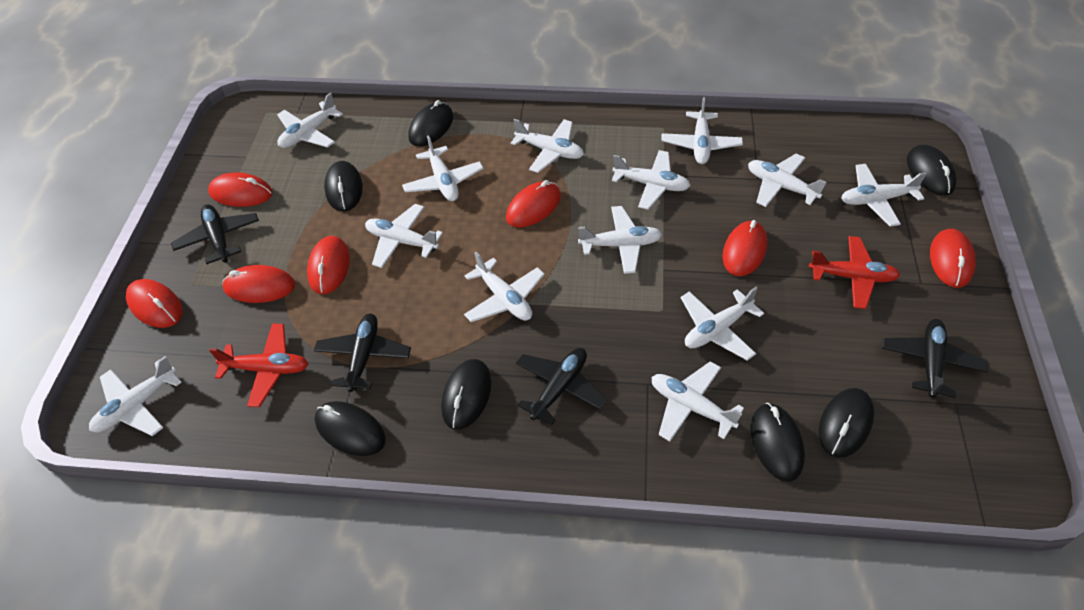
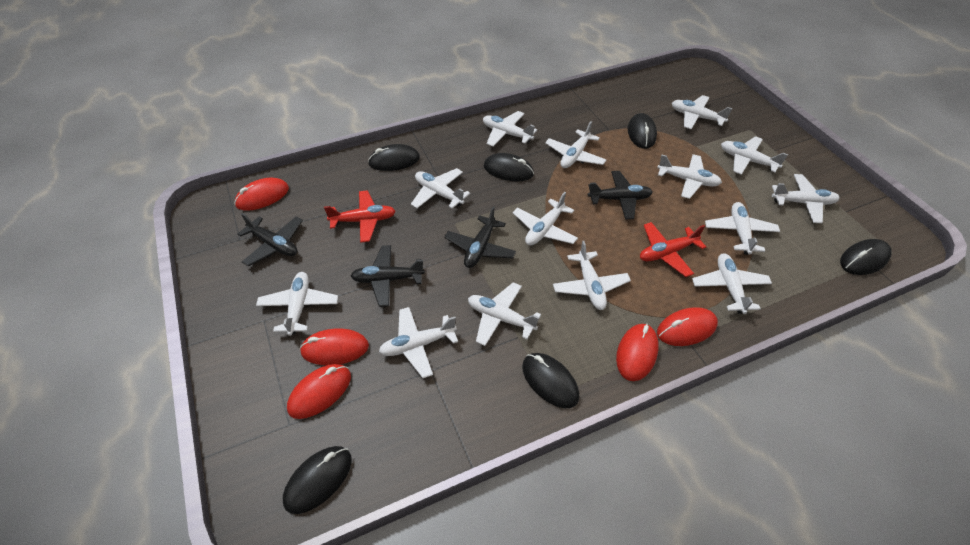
black mouse: [315,401,386,456] [324,161,363,212] [408,100,453,147] [441,359,491,430] [751,403,805,482] [819,388,874,458] [907,145,957,195] = 7 -> [283,446,352,514] [368,144,420,171] [484,153,534,181] [522,353,579,408] [628,113,657,149] [840,239,891,275] = 6
red mouse: [126,279,183,328] [208,172,273,207] [222,265,295,303] [307,236,350,294] [506,180,561,228] [723,220,767,276] [930,229,976,288] = 7 -> [234,178,289,211] [287,364,351,419] [299,328,369,365] [616,324,659,381] [657,307,718,346] = 5
white plane: [89,356,182,436] [277,93,343,148] [365,204,443,268] [402,135,483,201] [464,252,545,322] [511,119,584,173] [578,206,662,274] [612,150,691,210] [652,361,744,442] [661,97,743,164] [681,287,764,360] [748,154,826,207] [841,164,927,226] = 13 -> [256,272,338,336] [379,307,458,378] [411,168,470,209] [468,282,541,346] [483,111,537,147] [512,192,578,245] [545,121,606,168] [553,241,631,310] [657,154,722,199] [672,95,733,129] [692,253,772,314] [705,202,780,255] [721,136,788,175] [772,174,840,223] = 14

